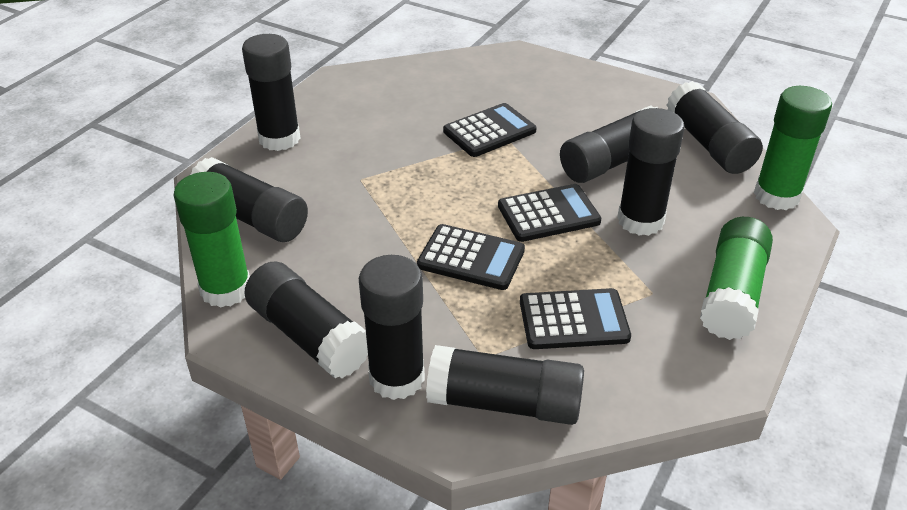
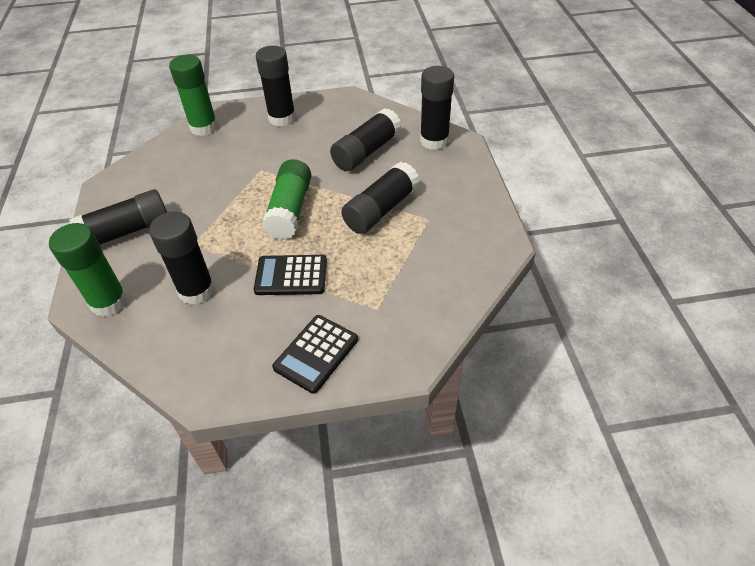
black calculator: [417,224,525,290] [443,103,537,157] [498,184,601,242] [520,288,631,349] = 4 -> [254,255,327,295] [272,315,358,394] = 2
black glue stick: [190,157,308,242] [242,34,300,151] [244,262,368,378] [359,255,425,400] [426,345,584,425] [560,106,658,183] [617,108,684,236] [666,81,763,174] = 8 -> [69,189,167,244] [149,211,215,305] [256,46,296,126] [330,108,402,171] [341,162,420,234] [420,66,454,150] = 6

